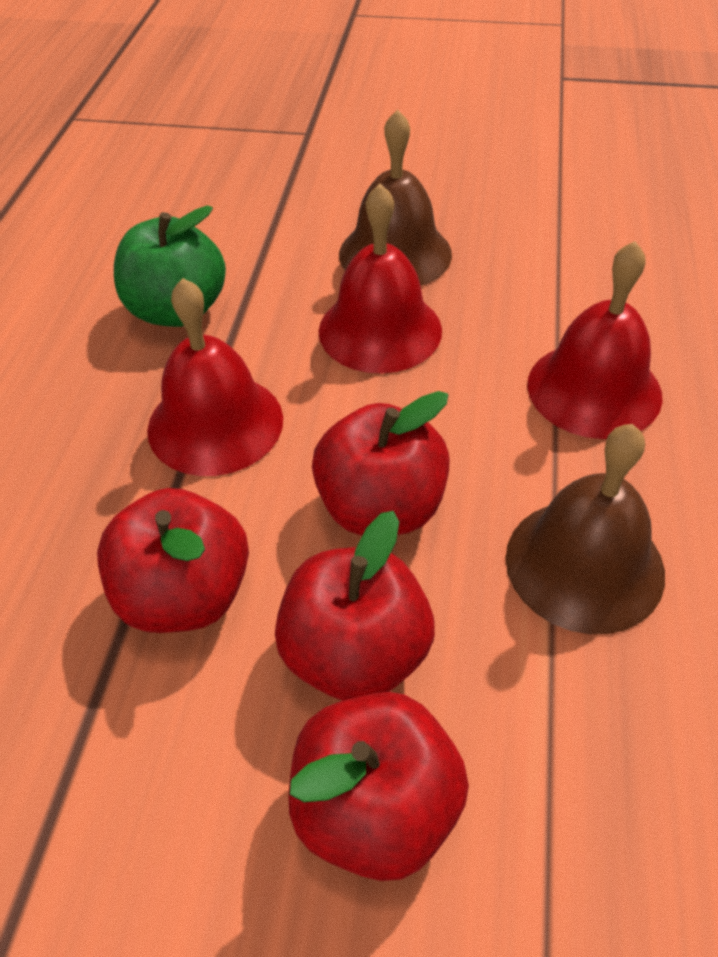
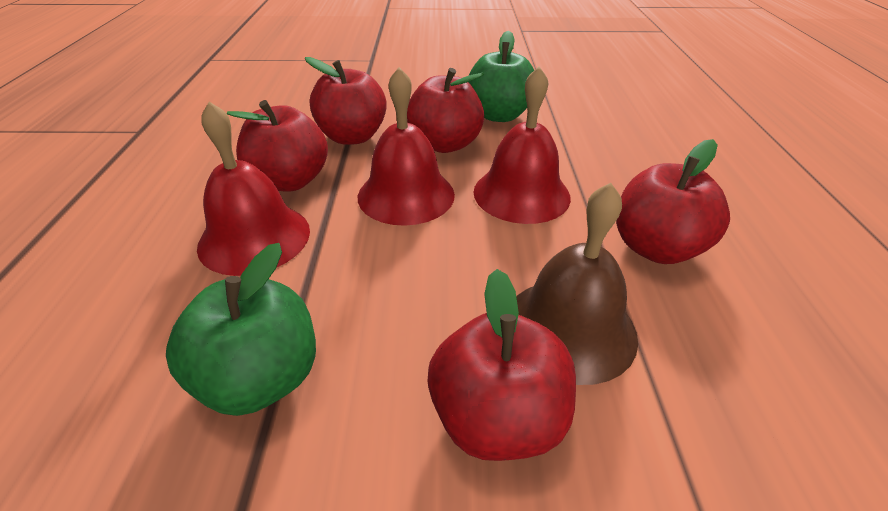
brown bell: [339,109,452,286] [506,424,665,634] = 2 -> [516,183,638,385] = 1
green apple: [114,205,226,327] = 1 -> [166,243,316,416] [469,31,534,122] = 2
red apple: [97,488,249,633] [275,511,435,701] [288,692,469,881] [312,391,450,536] = 4 -> [227,100,328,192] [305,57,387,145] [407,68,484,153] [428,269,576,461] [616,139,730,264] = 5

